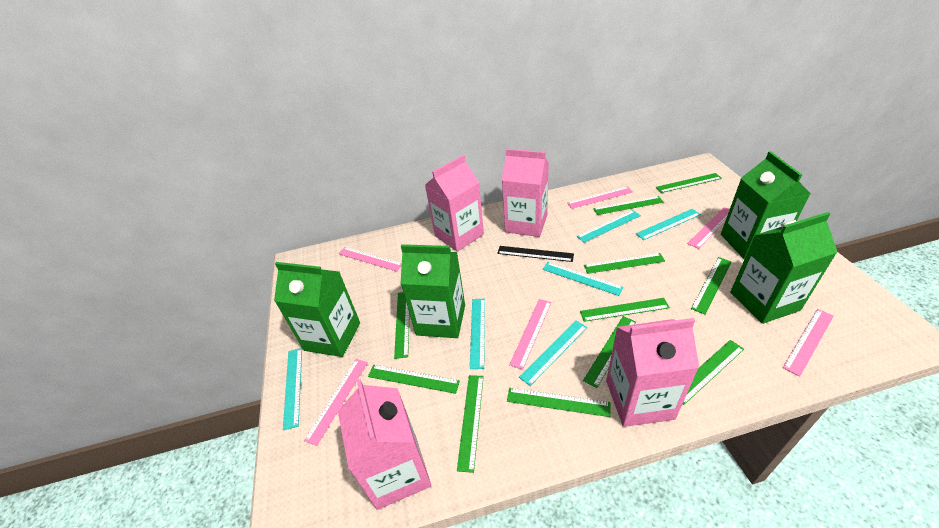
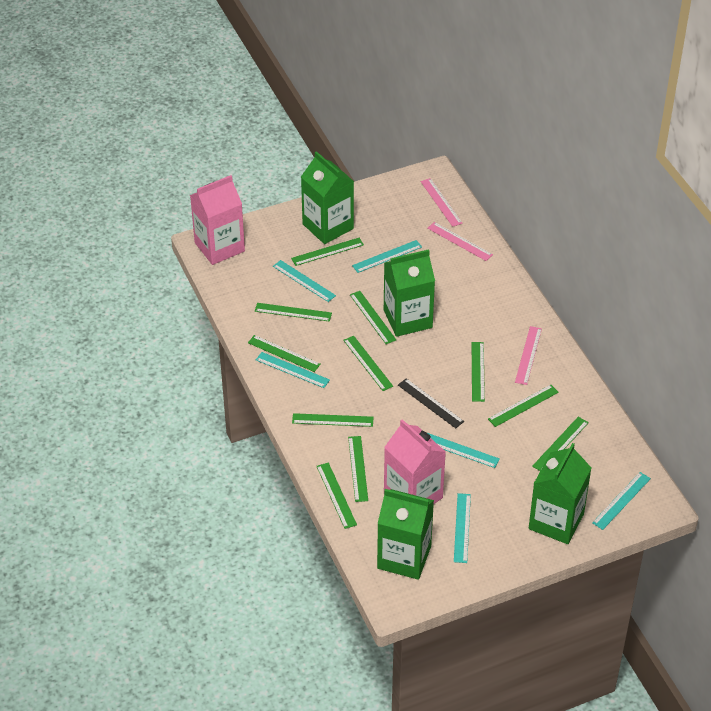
pink carton: [338,379,431,510] [425,155,484,252] [502,149,549,237] [606,318,699,427] = 4 -> [190,175,245,265] [384,419,446,504] = 2
pink ruler: [304,359,368,446] [338,247,402,271] [509,299,551,370] [567,186,633,209] [687,207,730,249] [783,309,834,377] = 6 -> [421,178,463,227] [427,222,493,261] [515,326,542,385] = 3

